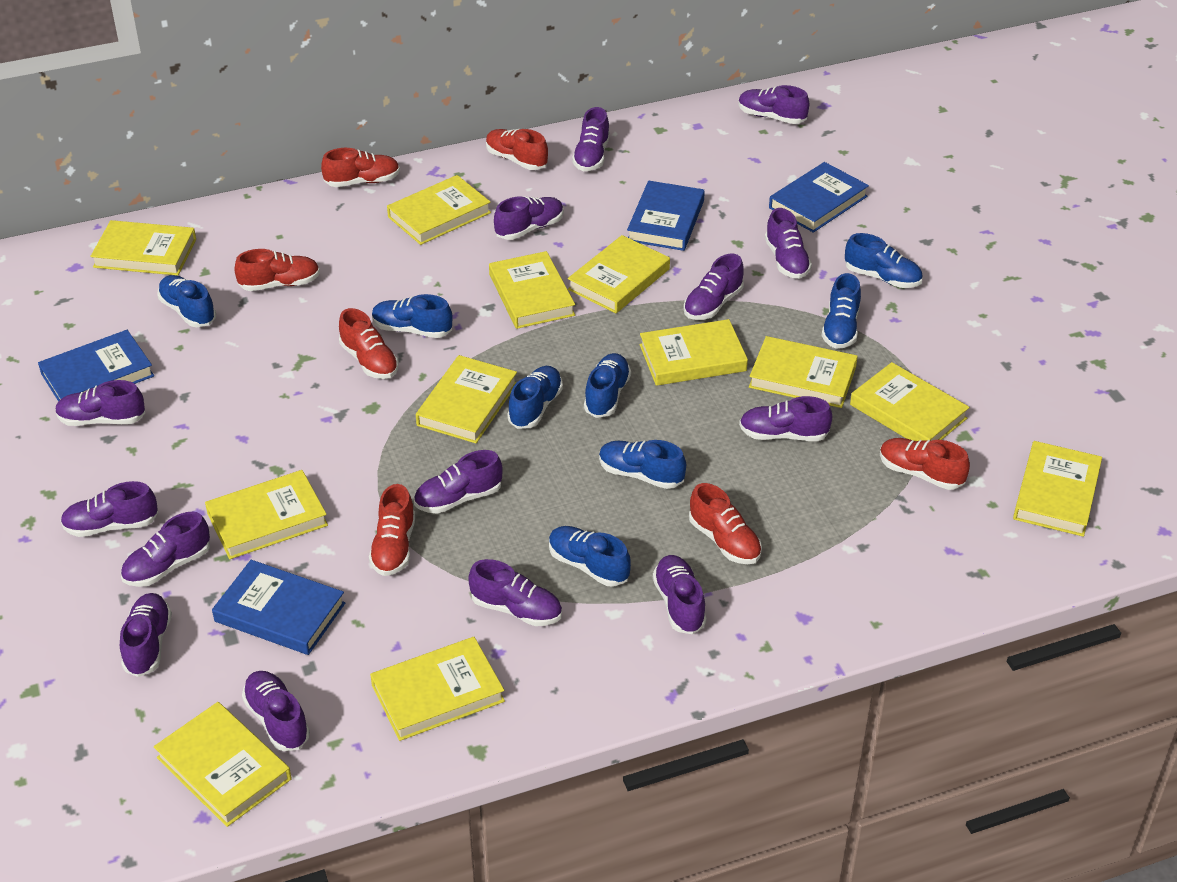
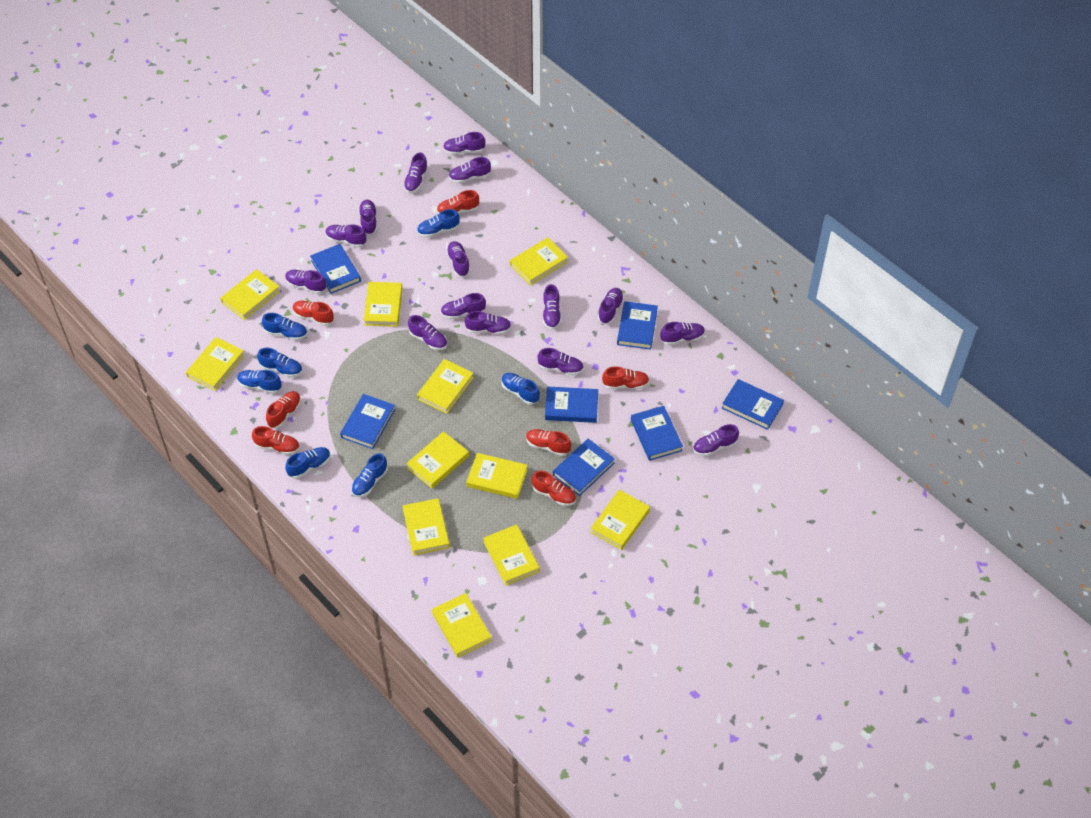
blue book: [38,330,154,402] [212,560,345,655] [627,181,705,251] [769,162,869,233] = 4 -> [310,244,361,294] [340,394,395,449] [545,386,598,423] [553,439,615,496] [617,301,658,350] [631,406,683,461] [722,379,784,430] = 7
blue shoe: [157,275,216,327] [372,294,452,338] [507,366,563,429] [549,526,631,586] [584,353,631,418] [599,440,686,489] [822,273,861,349] [845,233,922,288] = 8 -> [237,370,281,394] [257,348,303,377] [262,313,307,340] [285,447,331,479] [351,453,388,497] [417,209,460,237] [501,373,540,405] = 7
purple shoe: [55,380,145,426] [60,481,158,537] [120,593,172,677] [121,512,210,587] [242,671,310,751] [414,450,503,514] [468,559,562,626] [494,196,564,240] [572,107,610,171] [653,555,706,634] [684,254,744,320] [738,85,809,124] [739,396,832,441] [765,208,812,279] = 14 -> [285,270,326,294] [326,224,366,247] [358,200,377,235] [403,153,428,193] [408,315,447,350] [441,293,486,319] [443,132,485,155] [446,241,470,277] [449,157,491,183] [465,311,511,334] [538,348,584,375] [543,284,561,329] [598,288,624,324] [660,322,705,345] [693,424,739,456] = 15
yellow book: [90,220,196,276] [154,702,291,827] [205,470,328,559] [370,637,505,741] [387,175,491,245] [416,355,517,443] [489,251,575,329] [568,235,670,313] [640,319,748,386] [749,336,858,408] [850,362,970,441] [1013,441,1102,537] = 12 -> [186,337,245,391] [220,269,280,320] [364,282,403,327] [403,498,450,556] [406,431,469,489] [417,359,474,414] [432,593,492,657] [466,453,528,499] [483,524,540,586] [510,237,568,285] [590,490,650,550] = 11

